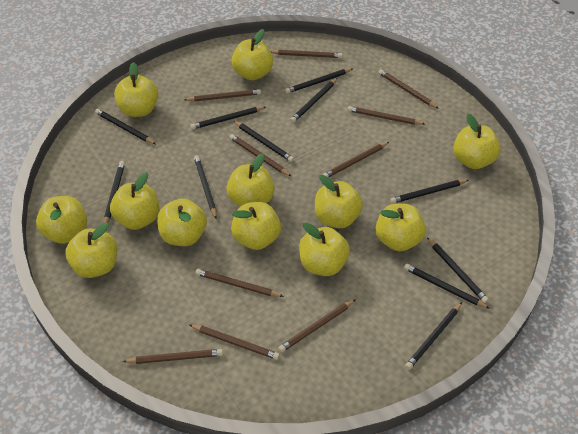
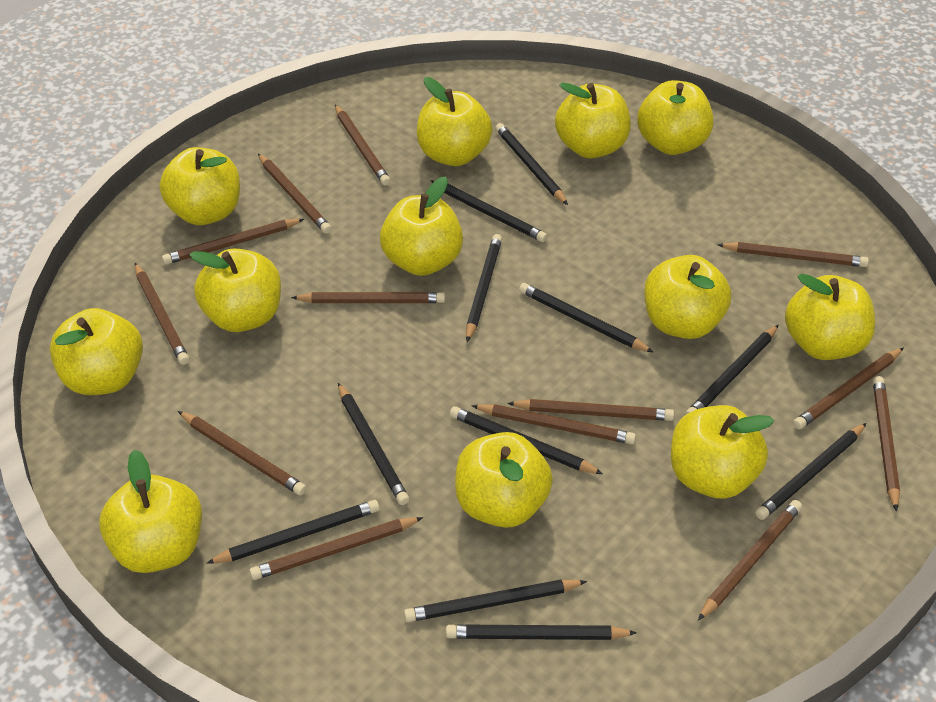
brown pencil: [122,349,223,364] [184,89,261,101] [190,325,280,360] [195,269,284,297] [229,134,292,177] [270,50,342,58] [278,299,356,352] [323,142,389,177] [348,106,425,125] [378,69,439,109] = 10 -> [135,263,189,365] [162,219,304,265] [178,411,307,495] [249,517,423,580] [258,154,332,234] [291,292,445,303] [335,105,391,185] [471,404,636,444] [507,399,674,421] [698,500,802,620] [717,242,869,267] [793,347,904,429] [873,376,900,512] = 13

